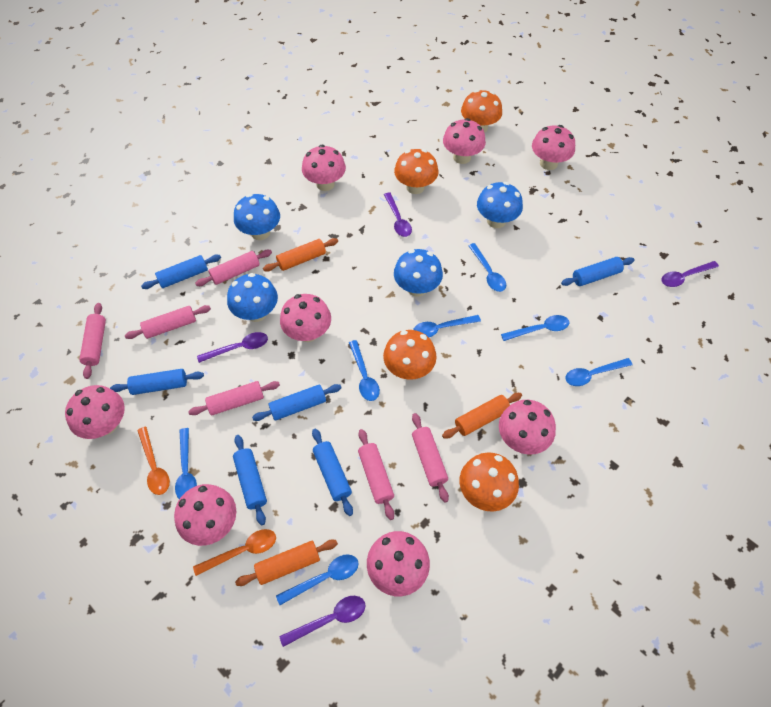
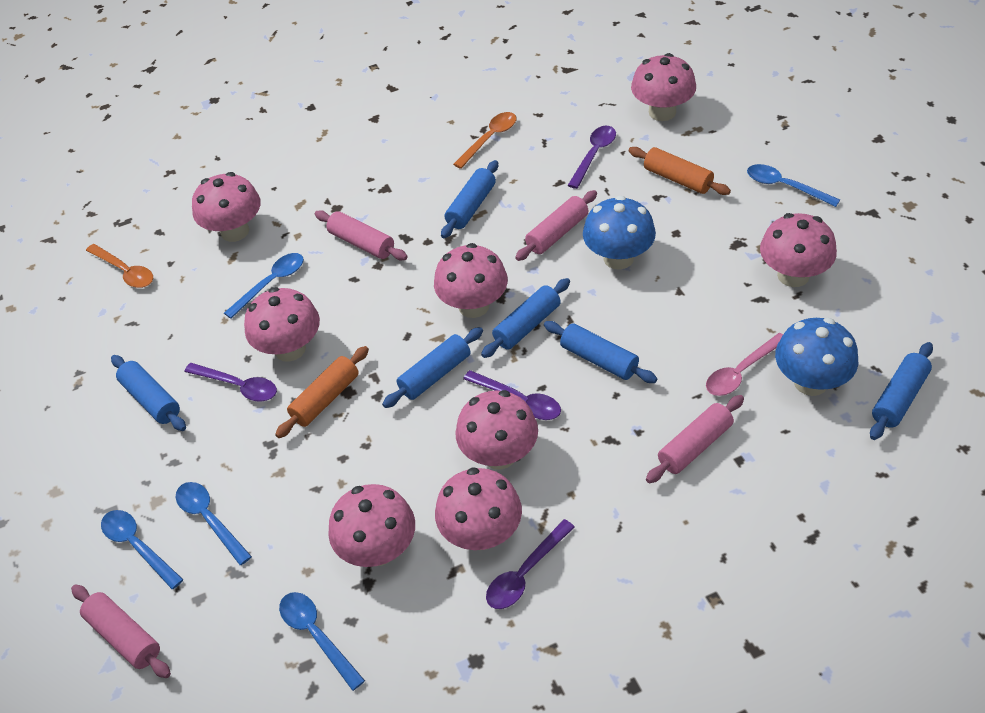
blue mushroom: [227,273,278,322] [234,194,280,240] [394,249,443,297] [477,182,523,228] = 4 -> [583,196,656,270] [775,318,858,396] = 2
blue spoon: [175,428,197,499] [276,554,359,605] [349,340,380,401] [413,315,481,337] [468,243,506,292] [501,315,569,341] [565,358,632,386] = 7 -> [101,510,184,589] [176,482,252,565] [224,253,304,319] [279,592,365,691] [747,164,840,207] = 5
orange mushroom: [383,330,437,380] [394,149,438,194] [460,452,519,512] [461,90,502,133] = 4 -> none = 0
orange rolling pin: [235,540,338,586] [263,238,338,272] [442,393,522,439] = 3 -> [275,346,369,438] [629,147,731,195] = 2
pink rolling pin: [79,303,106,379] [125,305,211,339] [188,381,280,415] [195,250,272,286] [358,429,394,520] [412,413,449,502] = 6 -> [71,584,171,678] [315,210,408,260] [515,190,597,261] [646,395,744,483] = 4
pink spoon: none = 0 -> [706,333,783,396] = 1

